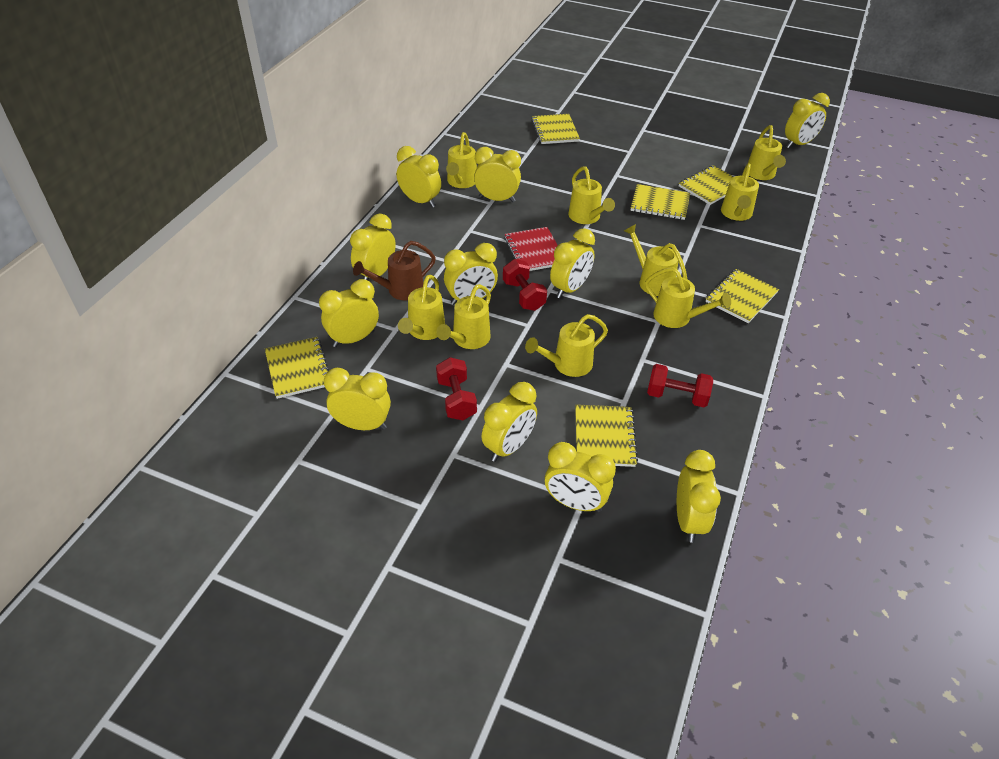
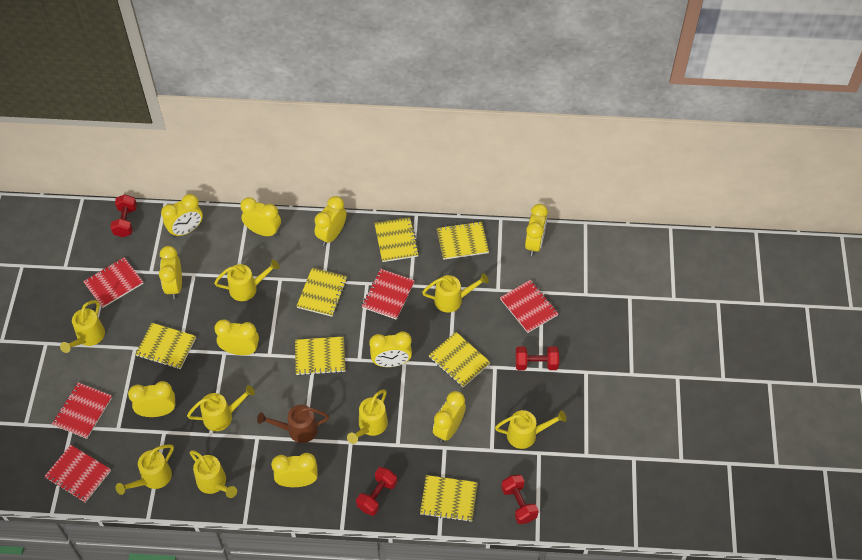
red dumbbell: [436,357,477,420] [503,259,547,311] [647,364,713,407] = 3 -> [110,194,137,237] [356,467,397,516] [501,475,539,524] [515,346,559,370] = 4
red notebook: [504,227,558,271] = 1 -> [44,445,111,503] [52,383,112,439] [83,257,143,308] [362,269,415,320] [500,280,559,333] = 5
yellow clock: [319,279,379,347] [324,368,391,430] [350,214,396,280] [397,146,441,208] [444,243,498,305] [474,147,521,202] [481,382,537,462] [545,442,616,512] [550,228,595,299] [677,450,721,543] [785,93,830,148] = 11 -> [128,381,175,417] [159,246,182,299] [161,194,203,238] [214,320,259,355] [240,197,281,237] [271,453,318,487] [315,196,346,246] [369,332,412,367] [433,391,466,443] [525,204,548,256] = 10
yellow notebook: [265,337,329,399] [532,114,580,144] [575,405,638,467] [631,184,690,220] [679,165,734,205] [705,269,779,323] = 6 -> [135,323,196,369] [295,336,345,376] [297,268,348,317] [374,217,419,262] [420,475,478,522] [429,332,491,387] [437,221,489,260] = 7
yellow watering can: [398,275,445,340] [436,284,491,349] [446,132,477,188] [525,314,608,377] [568,166,615,224] [624,224,687,296] [645,267,731,328] [721,163,759,221] [748,125,786,180] = 9 -> [60,300,105,353] [116,444,174,495] [187,385,255,431] [190,450,237,498] [214,260,279,301] [347,390,388,444] [422,273,489,312] [495,410,567,449] = 8

